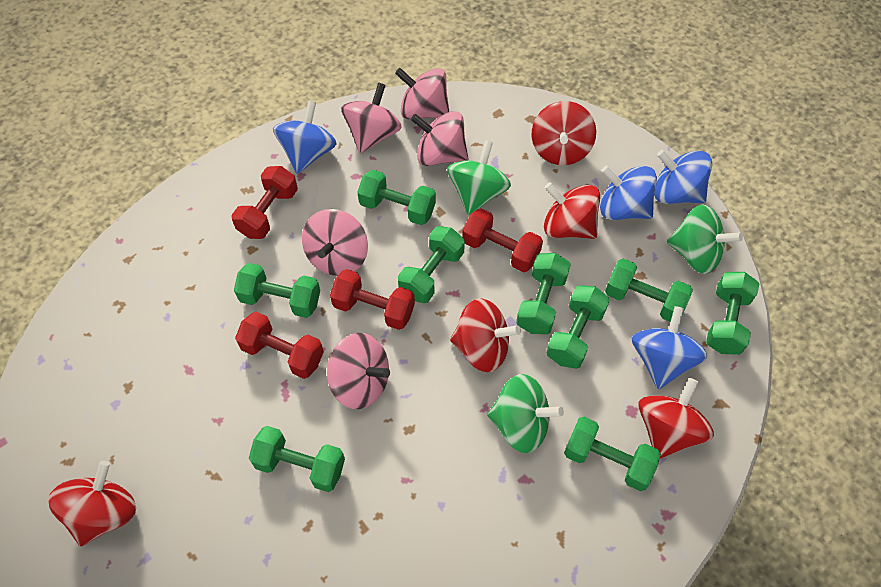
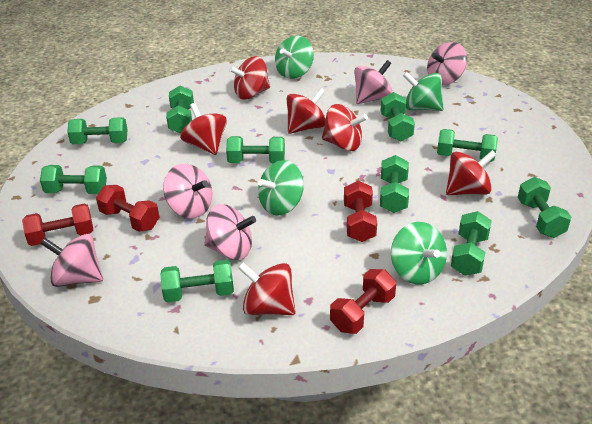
blue spinning top: [273,100,337,174] [600,165,657,220] [632,306,707,389] [654,150,712,204] = 4 -> none = 0
green dumbbell: [234,263,320,318] [249,426,345,492] [357,170,436,225] [398,226,465,303] [516,253,571,334] [546,285,610,369] [564,417,661,491] [605,259,693,322] [706,272,759,355] = 9 -> [40,165,107,194] [67,117,127,144] [160,260,234,303] [166,86,194,133] [226,136,285,163] [380,92,415,141] [380,155,409,213] [437,129,498,162] [451,211,492,276] [518,177,571,238] = 10
green spinning top: [447,140,511,215] [487,374,564,453] [667,204,743,274] = 3 -> [258,160,304,216] [275,36,314,79] [391,222,447,284] [403,72,444,111] = 4
red spinning top: [48,461,136,546] [450,298,521,372] [532,101,596,165] [544,182,600,239] [638,378,714,459] = 5 -> [180,103,227,155] [229,56,270,100] [238,262,296,316] [287,88,326,134] [322,104,368,151] [446,150,497,195] = 6

